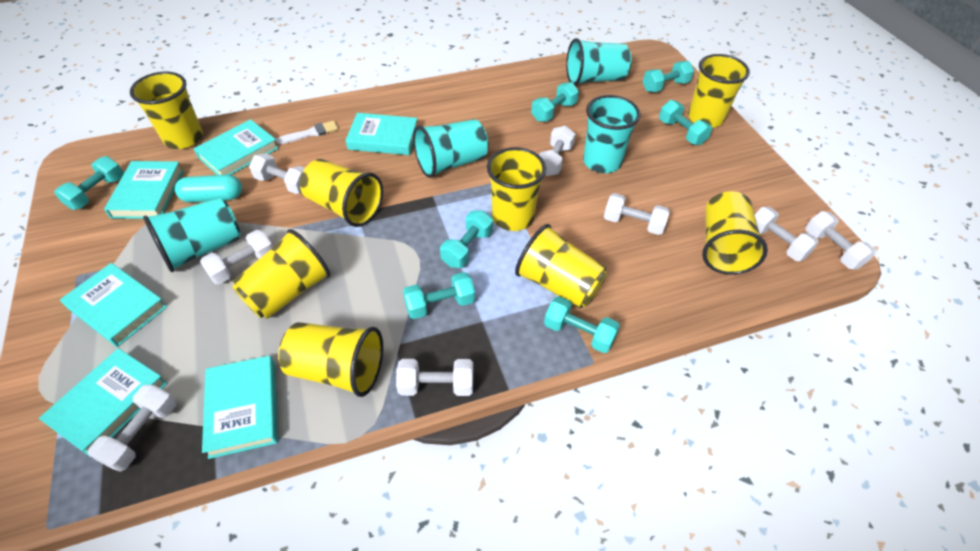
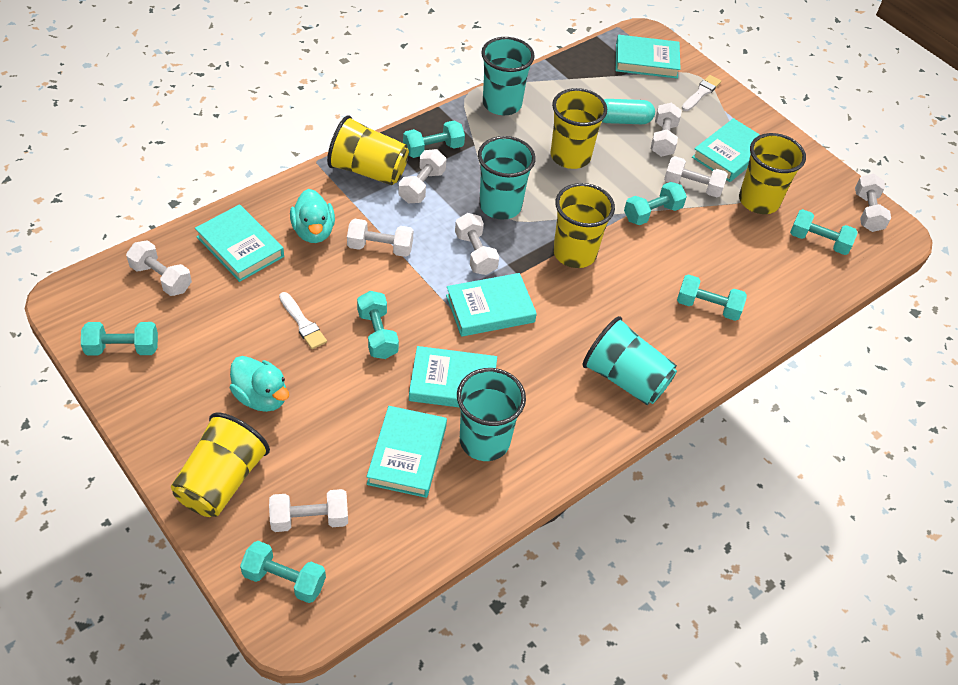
turquoise duck: none = 0 -> [230,356,289,412] [290,189,335,243] = 2
white brush: [276,120,338,144] = 1 -> [279,292,327,349] [682,75,721,111] = 2
yellow cup: [130,72,203,149] [232,229,330,319] [278,322,383,397] [300,159,383,227] [487,147,546,231] [515,224,607,308] [688,54,750,128] [702,191,768,275] = 8 -> [171,413,270,517] [327,115,409,185] [550,88,607,169] [553,183,615,268] [739,133,806,214] = 5

